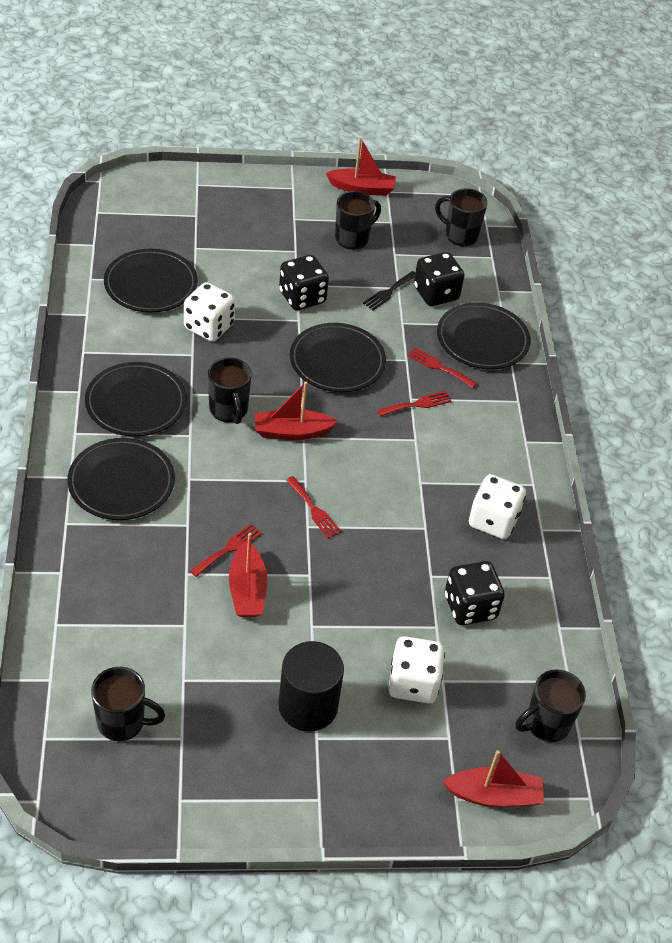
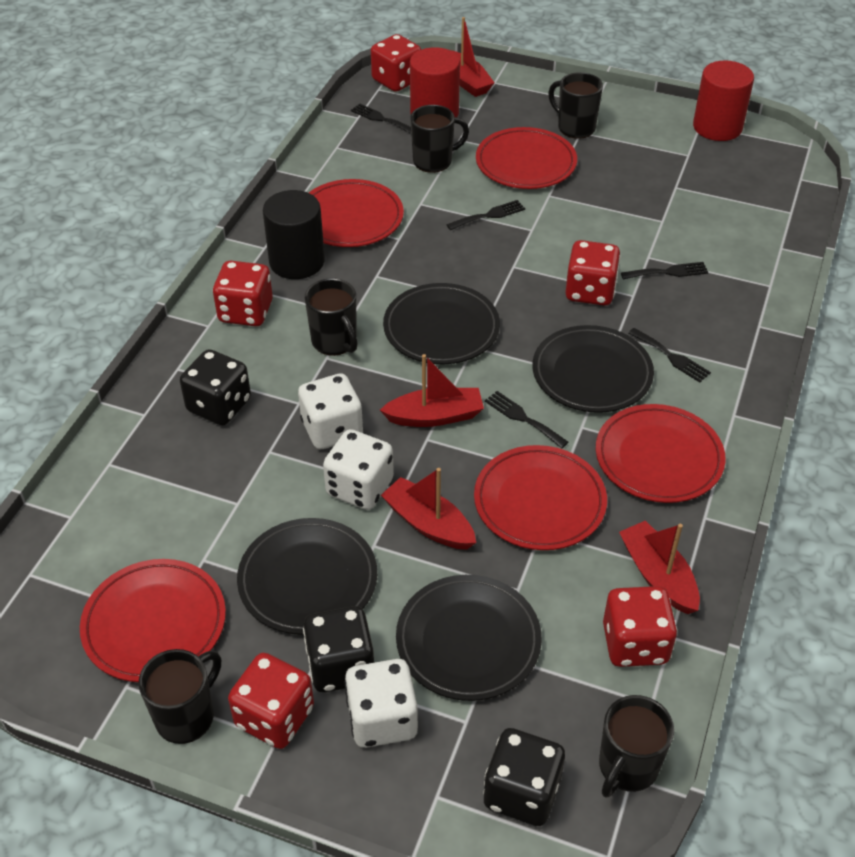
black fork: [363,271,415,310] = 1 -> [351,104,411,134] [446,200,525,230] [485,391,568,448] [621,262,708,280] [628,328,711,382] = 5
black plate: [67,438,175,520] [85,362,187,437] [104,249,198,313] [290,323,386,392] [437,303,531,369] = 5 -> [237,518,377,635] [383,283,500,364] [396,575,542,701] [532,325,654,413] = 4
red cylinder: none = 0 -> [410,47,460,117] [693,60,754,141] = 2
red dice: none = 0 -> [213,261,273,326] [228,653,314,749] [371,34,421,92] [565,240,621,306] [603,586,677,667] = 5
red fork: [190,524,262,577] [286,476,341,538] [377,391,452,416] [408,347,477,388] = 4 -> none = 0
red plate: none = 0 -> [80,559,226,682] [309,179,404,247] [474,445,607,550] [476,127,577,189] [596,404,726,503] = 5

